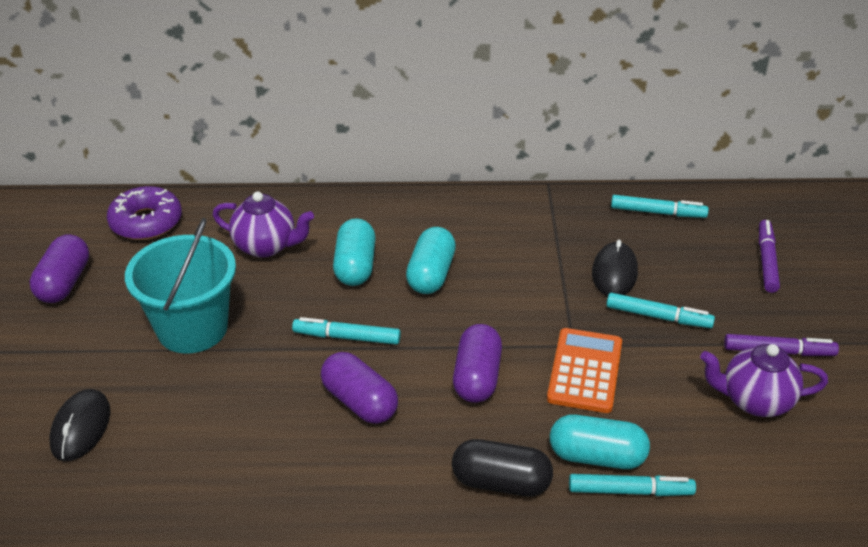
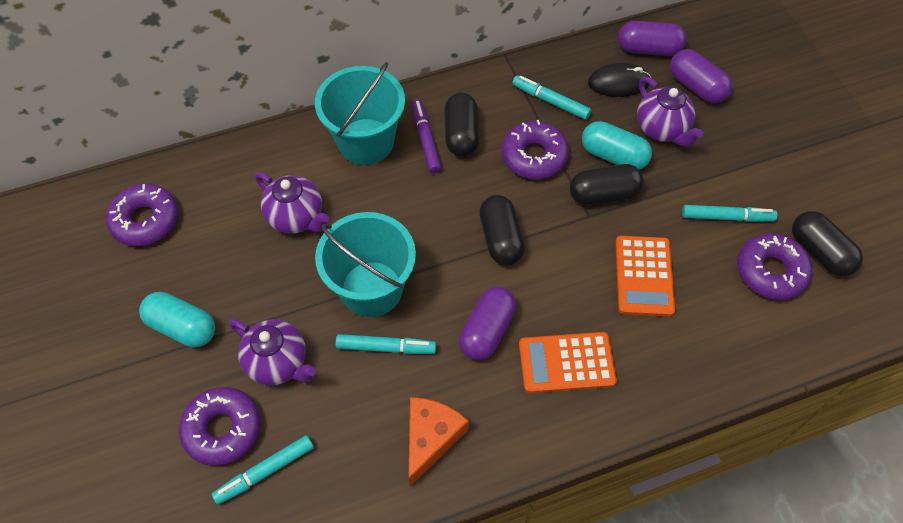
black capsule: [452,439,553,496] = 1 -> [444,93,480,157] [479,195,525,265] [570,164,644,206] [792,211,863,276] = 4
black mouse: [49,389,111,461] [592,240,638,296] = 2 -> [588,63,651,97] = 1
orange calculator: [547,328,622,413] = 1 -> [519,332,617,393] [615,236,675,317] = 2
orange cheese: none = 0 -> [409,397,469,486] = 1
purple donut: [107,186,182,240] = 1 -> [106,184,178,246] [179,387,261,466] [502,120,569,179] [737,233,812,300] = 4
purple marker: [724,334,839,356] [759,220,780,293] = 2 -> [412,99,442,173] = 1
purple teapot: [213,192,314,258] [700,344,828,417] = 2 -> [229,319,316,385] [255,172,329,234] [637,77,704,147] = 3
turquoise bucket: [125,218,236,353] = 1 -> [315,62,405,165] [315,212,416,317] = 2
turquoise capsule: [333,218,376,286] [406,227,456,294] [550,415,650,469] = 3 -> [139,292,215,347] [582,121,652,170] = 2

